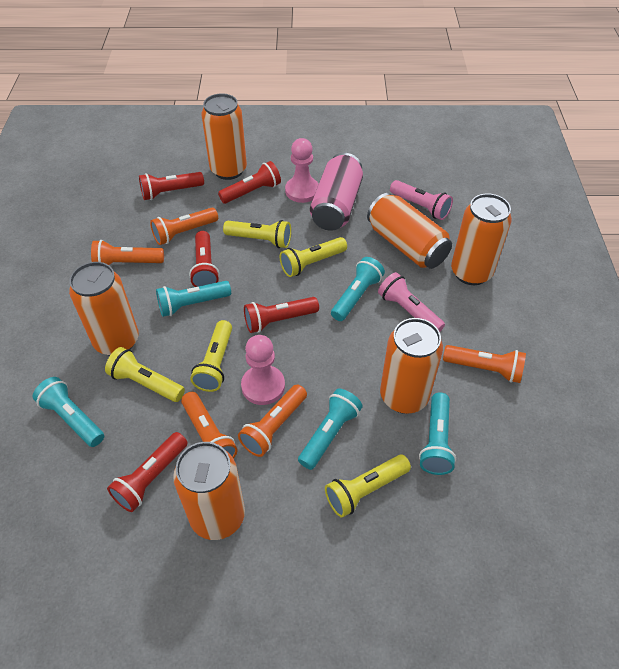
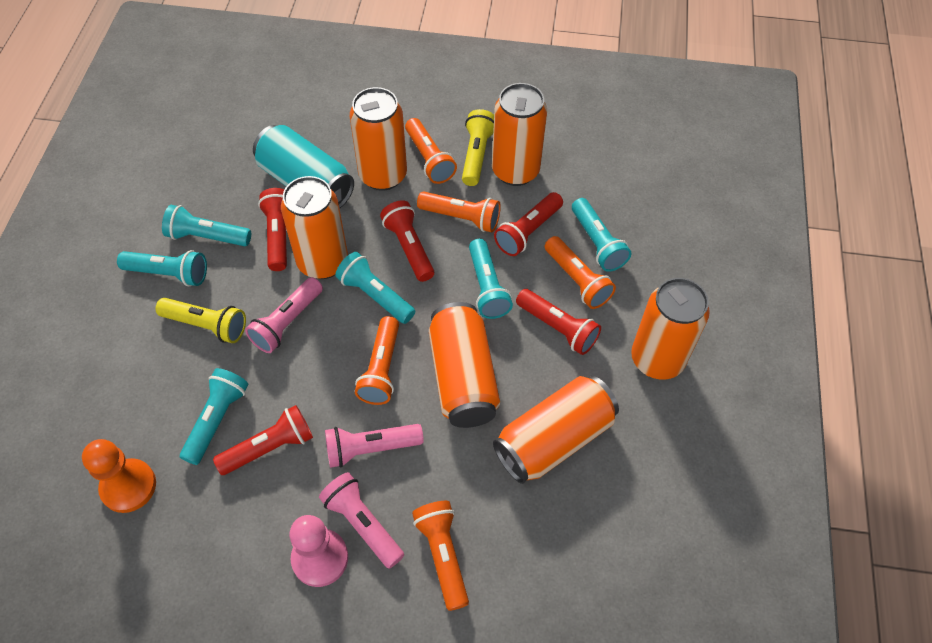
orange pawn: none = 0 -> [82,439,156,513] = 1
pink can: [310,153,363,231] = 1 -> none = 0
pink flashlight: [378,272,445,332] [390,180,453,220] = 2 -> [245,277,323,353] [319,472,404,569] [325,424,424,468] = 3
pink pawn: [241,335,285,405] [285,138,319,203] = 2 -> [289,515,348,587] = 1
turquoise can: none = 0 -> [253,125,354,209] = 1
turquoise flashlight: [33,377,104,447] [156,281,231,317] [298,388,363,470] [331,257,385,321] [419,392,456,475] = 5 -> [117,250,207,286] [162,205,251,246] [180,368,248,465] [335,252,415,324] [469,239,513,319] [572,198,631,272] = 6
yellow flashlight: [105,347,185,402] [190,320,232,392] [223,220,291,248] [280,237,347,277] [325,455,411,518] = 5 -> [156,298,246,343] [462,109,494,186] = 2

